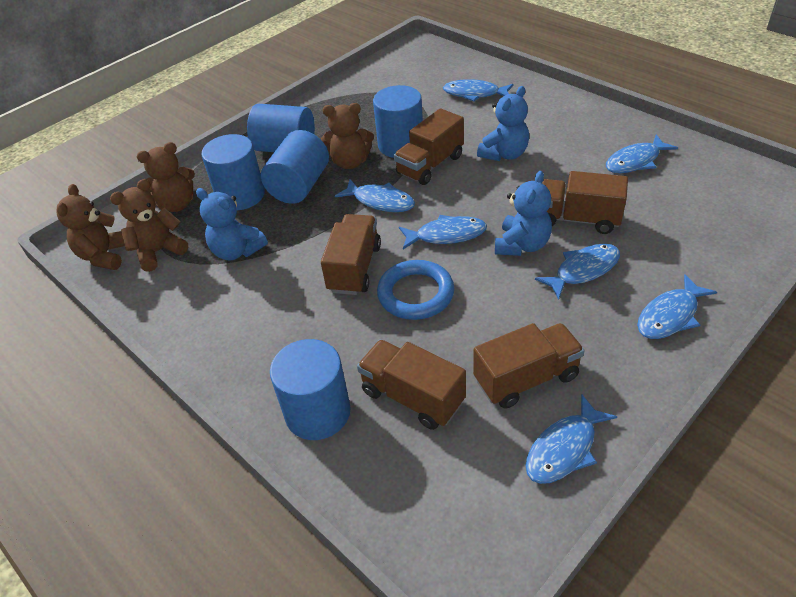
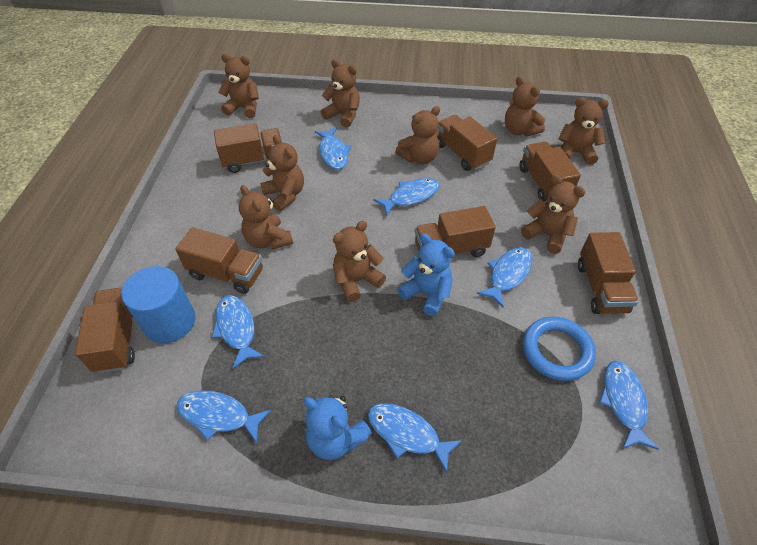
blue cylinder: [201,134,265,211] [247,104,315,152] [261,130,329,204] [270,339,351,440] [373,85,423,158] = 5 -> [122,266,195,344] = 1
blue teddy bear: [196,188,268,260] [477,86,529,161] [495,171,552,256] = 3 -> [304,395,372,460] [398,234,455,316] = 2
brown teddy bear: [56,184,125,270] [110,179,188,272] [136,142,195,212] [321,103,374,169] = 4 -> [218,54,259,118] [239,185,293,250] [260,135,304,211] [321,59,360,127] [333,221,386,302] [395,106,440,164] [505,76,545,136] [521,175,585,254] [558,98,609,165] = 9
brown truck: [321,214,381,295] [357,340,466,430] [394,108,464,185] [473,323,585,409] [542,171,628,234] = 5 -> [75,287,135,373] [175,227,263,294] [214,123,283,173] [415,206,496,257] [437,115,497,171] [520,142,581,202] [578,232,639,314] = 7

